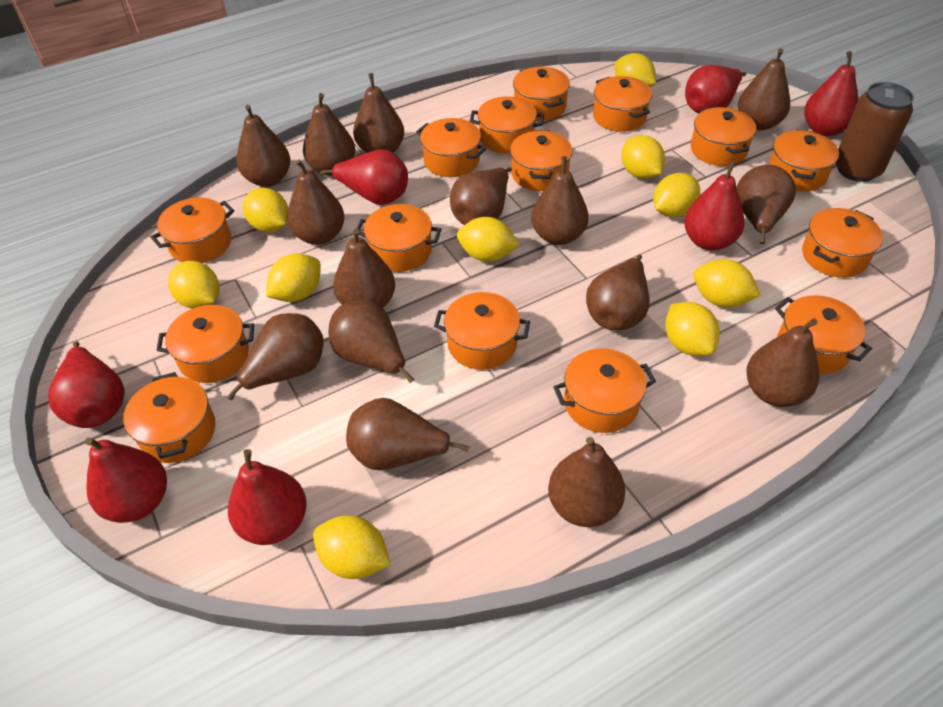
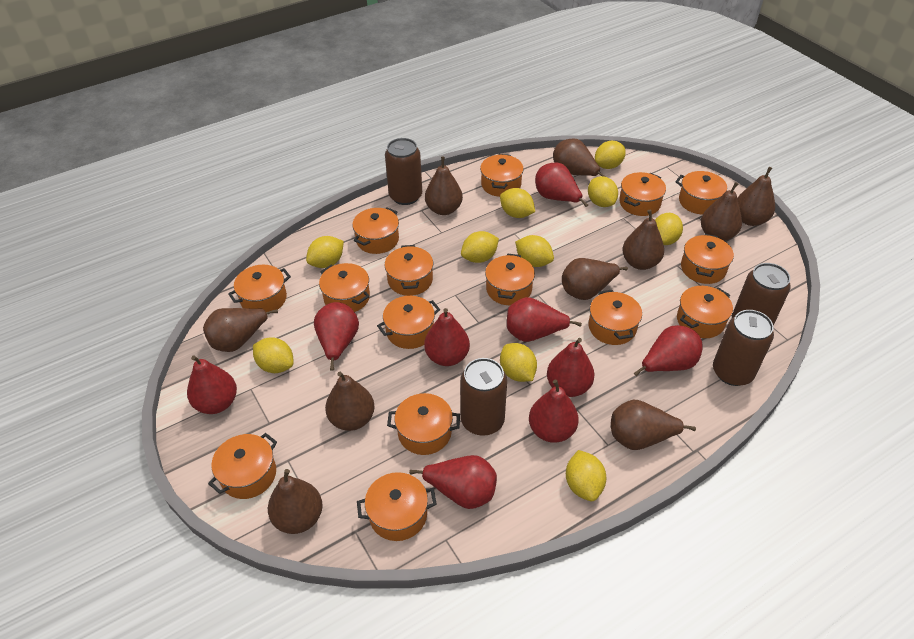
brown can: [836,82,914,182] = 1 -> [385,138,422,205] [460,358,507,436] [713,310,774,386] [732,263,791,326] = 4
brown pear: [227,313,323,401] [236,105,290,187] [287,159,345,245] [303,93,355,176] [328,300,414,383] [333,229,395,308] [346,398,469,470] [353,73,404,153] [450,167,512,225] [531,156,589,245] [548,437,625,527] [586,255,650,331] [736,165,796,244] [738,48,790,130] [746,318,820,407] = 15 -> [203,308,278,352] [268,469,323,534] [325,372,375,431] [425,157,463,215] [553,138,605,177] [562,258,628,300] [611,400,696,450] [622,210,664,270] [701,182,742,241] [737,167,775,226] = 10
red pear: [48,342,125,428] [85,437,167,523] [228,449,306,545] [320,149,408,205] [684,161,745,250] [685,65,746,113] [804,51,858,136] = 7 -> [187,355,237,414] [314,302,359,371] [409,455,497,509] [424,308,470,366] [507,297,582,342] [529,380,579,443] [535,163,588,207] [547,338,595,397] [634,325,703,376] = 9

